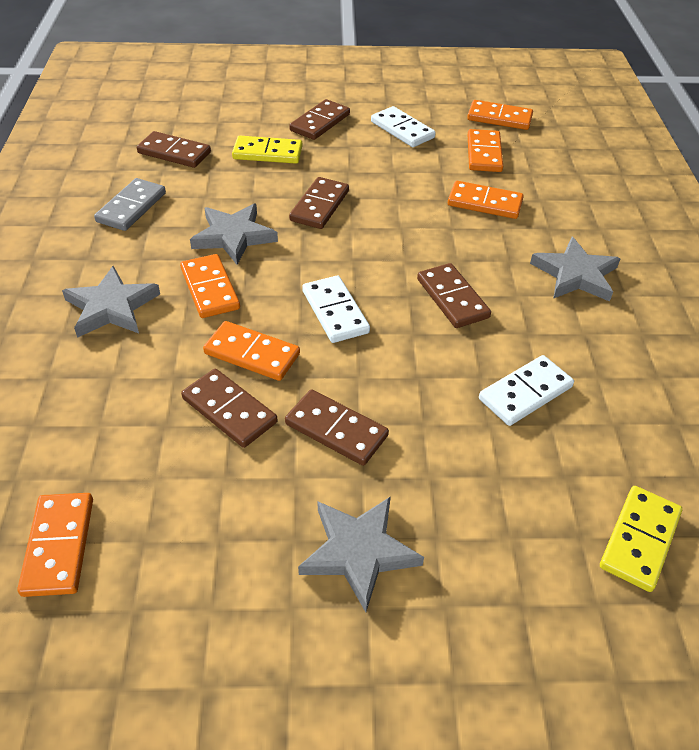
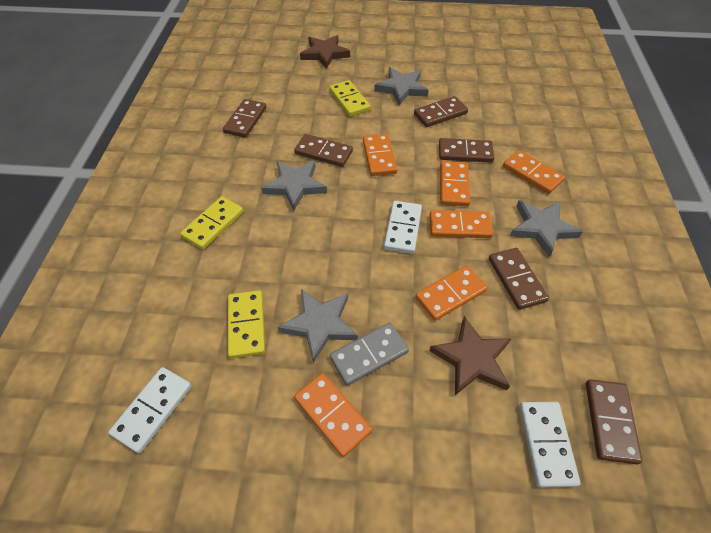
brown star: none = 0 -> [300,35,350,69] [429,316,511,395] = 2
yellow domino: [232,136,303,164] [600,486,682,592] = 2 -> [180,196,243,250] [228,290,265,358] [329,80,371,116] = 3

